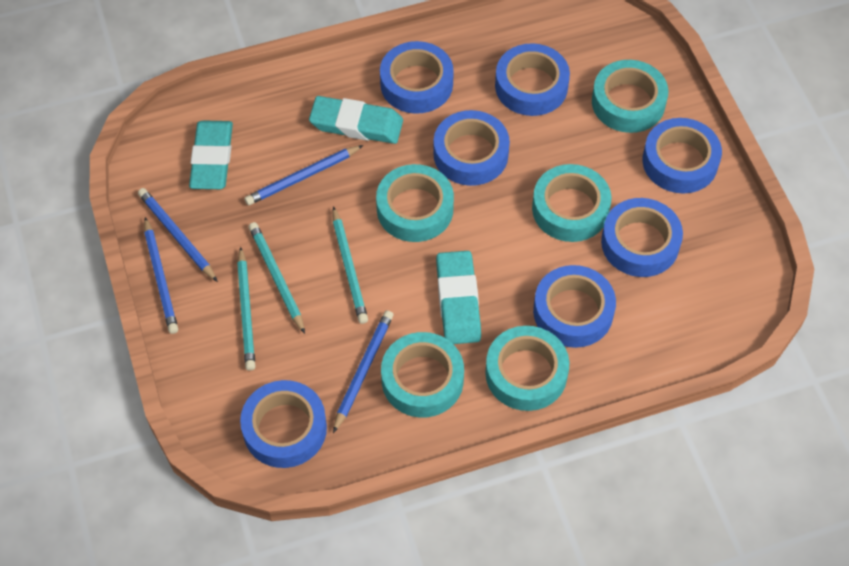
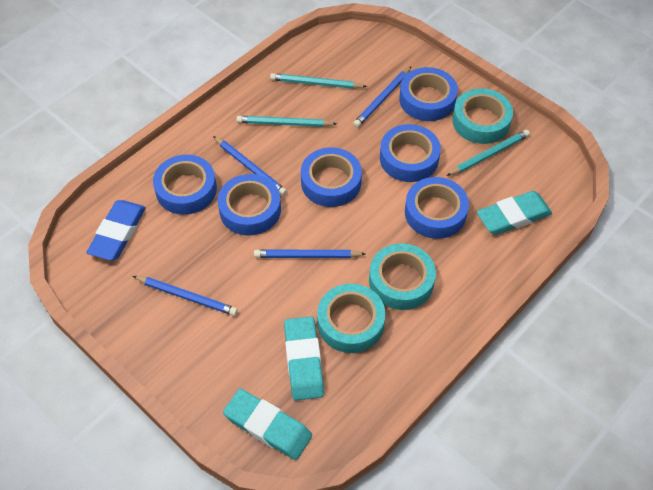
blue eraser: none = 0 -> [86,200,146,261] = 1
blue tape: [240,380,327,468] [380,41,454,114] [433,110,510,186] [495,43,570,116] [533,265,616,348] [601,198,683,277] [642,118,722,194] = 7 -> [153,155,217,215] [218,174,281,236] [301,147,362,207] [380,124,441,182] [399,67,458,121] [405,177,469,239] = 6
turquoise tape: [376,164,454,242] [381,332,464,417] [485,326,569,411] [532,164,612,242] [592,60,669,133] = 5 -> [317,284,386,353] [369,243,436,310] [453,88,513,144] = 3

